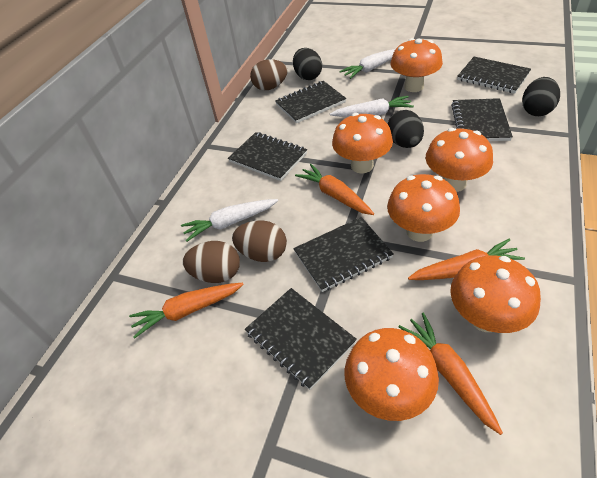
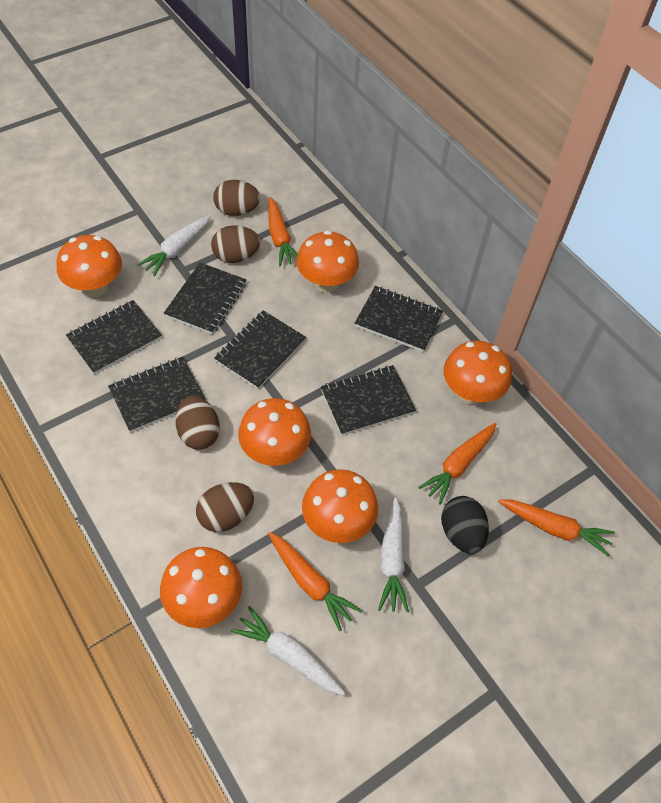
black egg: [293,48,322,80] [388,110,424,148] [522,77,560,116] = 3 -> [441,496,489,554] = 1
brown egg: [183,241,240,283] [232,220,287,262] [250,59,288,90] = 3 -> [175,396,220,450] [196,482,254,532] [211,225,260,263] [213,180,261,216] = 4

